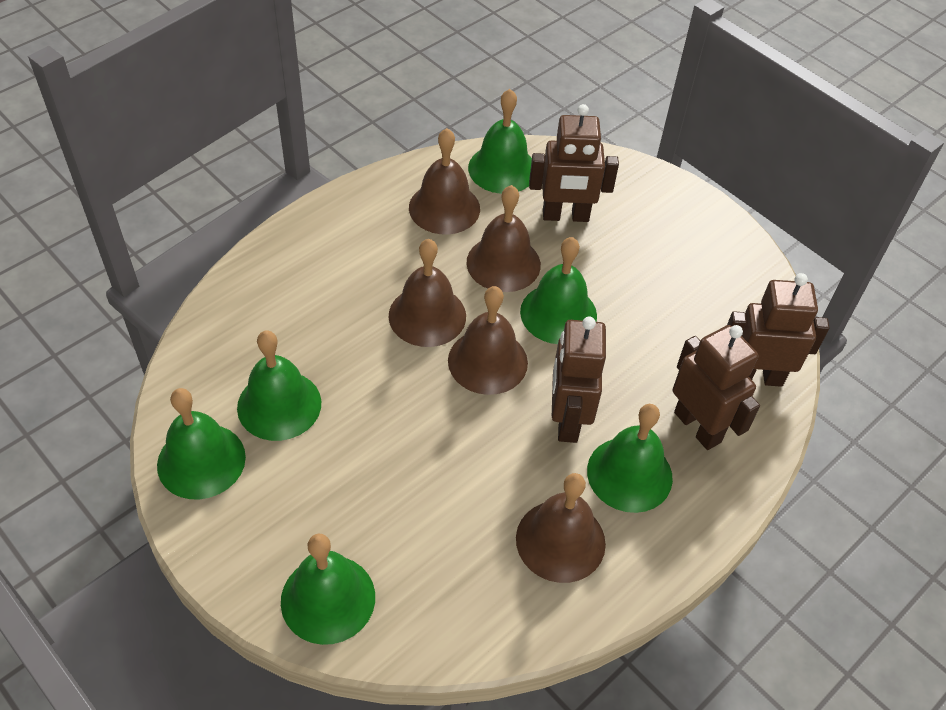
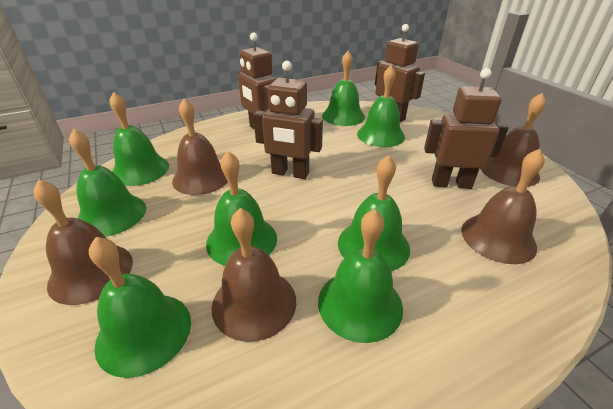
green bell: [157,388,246,499] [237,330,321,441] [281,534,375,645] [468,89,532,194] [520,237,597,344] [587,404,673,513] = 6 -> [69,129,146,237] [89,237,191,378] [110,92,169,186] [206,151,277,266] [318,209,403,343] [322,51,365,126] [338,155,410,271] [357,65,405,147] = 8

